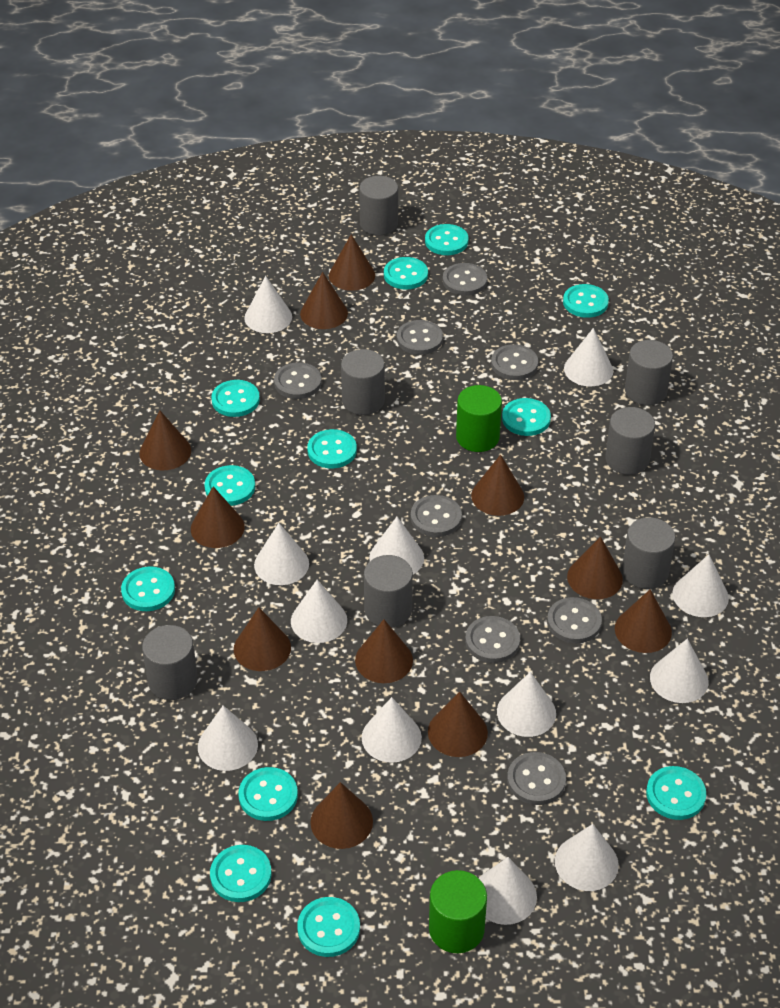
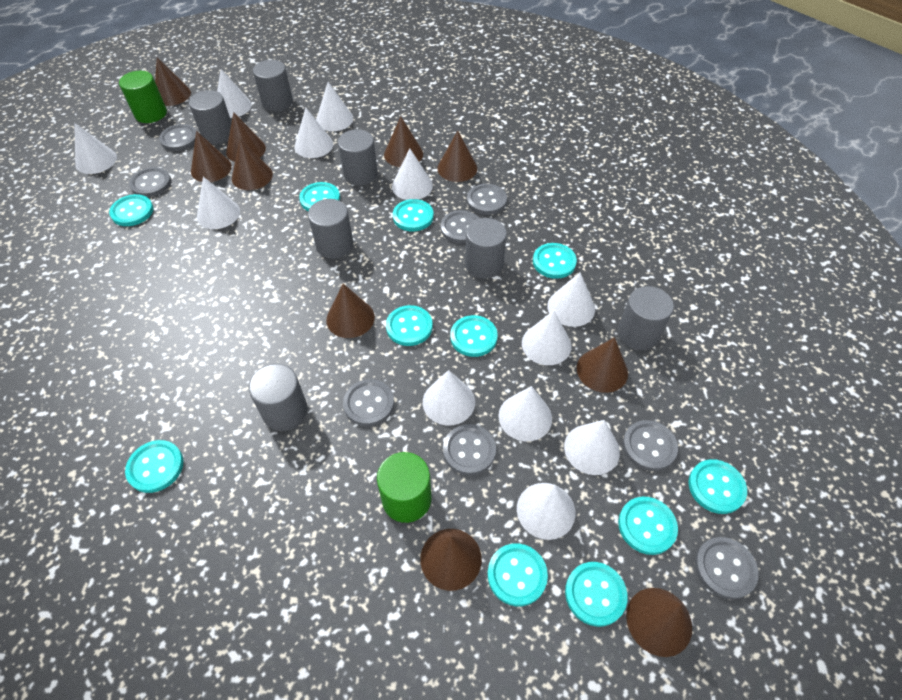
brown cone: [139,410,191,470] [191,486,245,548] [234,607,291,671] [300,272,348,329] [310,782,373,849] [329,234,375,291] [355,619,413,683] [428,692,488,757] [471,454,524,516] [567,537,623,599] [615,590,672,653] = 11 -> [155,57,191,106] [191,131,232,182] [226,112,266,162] [232,139,273,190] [326,284,375,338] [384,117,423,167] [420,529,482,591] [437,131,477,182] [577,337,628,393] [626,588,692,657] = 10
turquoise button: [121,566,175,611] [205,465,255,506] [210,845,272,902] [211,380,260,417] [238,767,298,821] [297,897,360,957] [307,429,357,468] [384,257,428,290] [425,224,469,255] [502,398,551,436] [563,284,609,318] [646,766,706,820] = 12 -> [109,194,153,226] [125,440,183,493] [299,182,340,211] [386,305,433,346] [393,199,434,231] [450,315,498,357] [488,543,548,606] [533,243,577,279] [565,562,628,627] [618,497,678,555] [688,459,747,514] = 11

